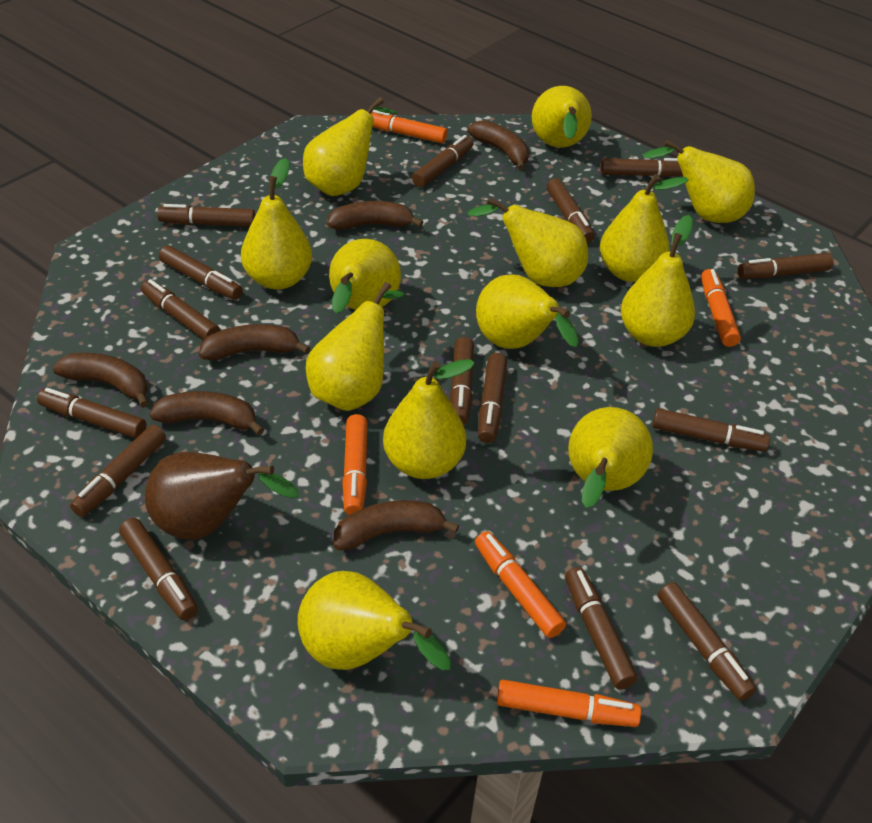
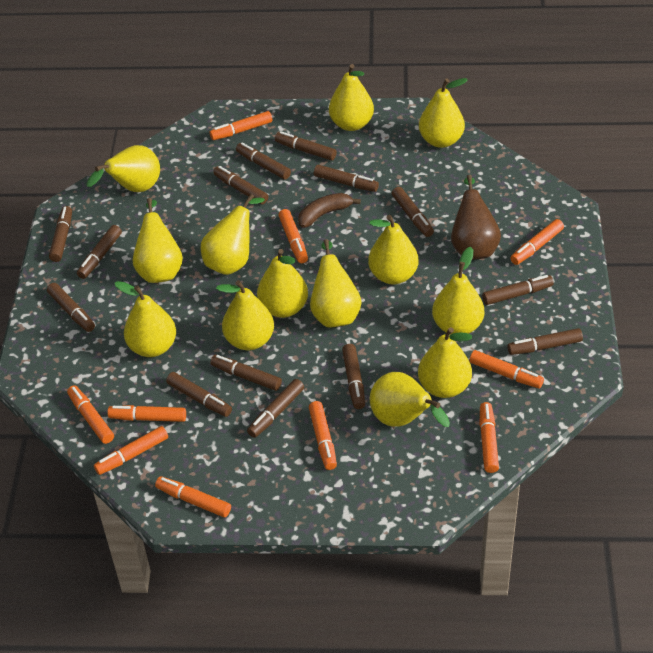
brown banana: [53,353,149,408] [149,391,264,435] [199,324,310,361] [327,201,423,230] [334,500,459,550] [468,120,529,170] = 6 -> [298,193,361,228] = 1
brown marker: [37,388,146,438] [70,425,166,517] [119,518,198,620] [141,279,220,339] [157,204,255,227] [159,245,243,300] [412,135,473,187] [450,337,474,425] [478,353,507,443] [547,178,595,243] [565,567,638,690] [600,158,683,177] [652,408,770,452] [658,582,756,701] [738,253,833,279] = 15 -> [47,283,95,332] [49,206,72,262] [77,225,122,279] [166,372,232,417] [210,355,282,391] [213,166,269,204] [236,143,291,180] [247,379,304,438] [275,131,337,161] [314,165,379,192] [342,344,365,409] [392,187,434,237] [482,275,554,305] [507,328,583,355] = 14
orange marker: [342,414,367,515] [371,110,447,144] [475,531,566,638] [497,680,641,727] [701,269,741,347] = 5 -> [67,385,114,444] [94,426,168,475] [108,405,186,422] [155,476,231,517] [210,111,272,140] [278,209,308,263] [309,401,337,470] [469,350,544,388] [480,402,499,473] [510,219,564,265] = 10

